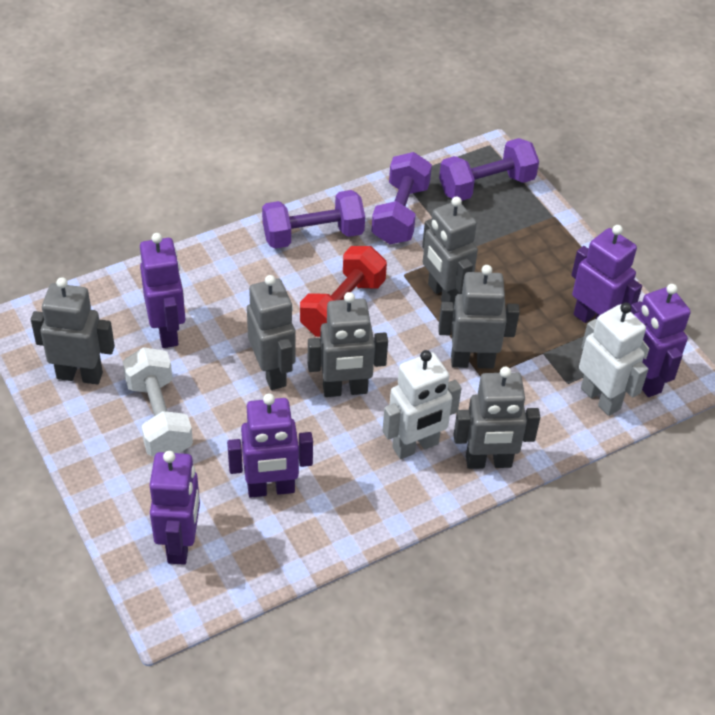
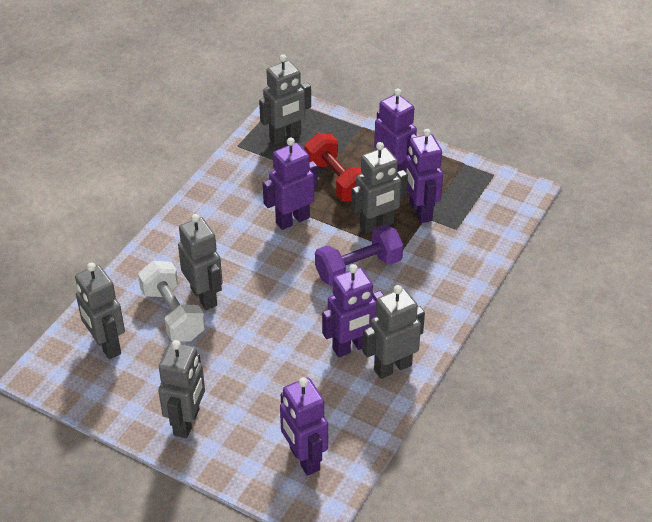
purple dumbbell: [262,190,365,249] [371,152,432,244] [439,138,539,201] = 3 -> [315,224,403,286] = 1
white robot: [382,350,462,459] [579,303,648,416] = 2 -> none = 0

